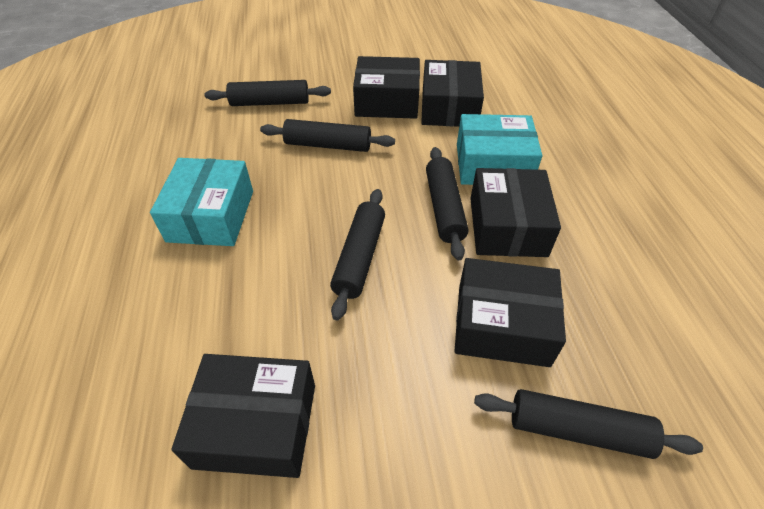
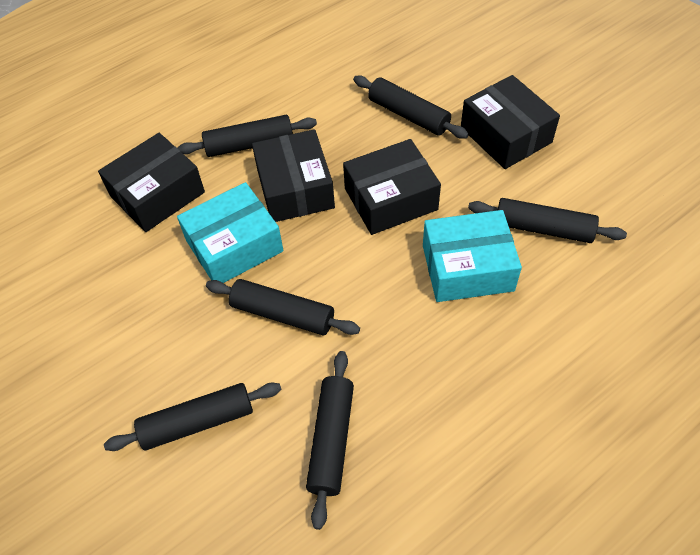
black box: [171,354,315,478] [353,56,420,119] [421,60,484,127] [454,258,566,367] [470,168,561,257] = 5 -> [98,133,205,232] [252,129,335,222] [343,139,441,235] [461,75,560,169] = 4
black rolling pin: [204,80,331,106] [260,119,395,152] [330,189,385,321] [426,147,468,260] [474,389,703,459] = 5 -> [104,383,282,451] [177,115,317,157] [206,279,360,335] [306,351,354,530] [353,76,469,139] [468,198,627,243] = 6

